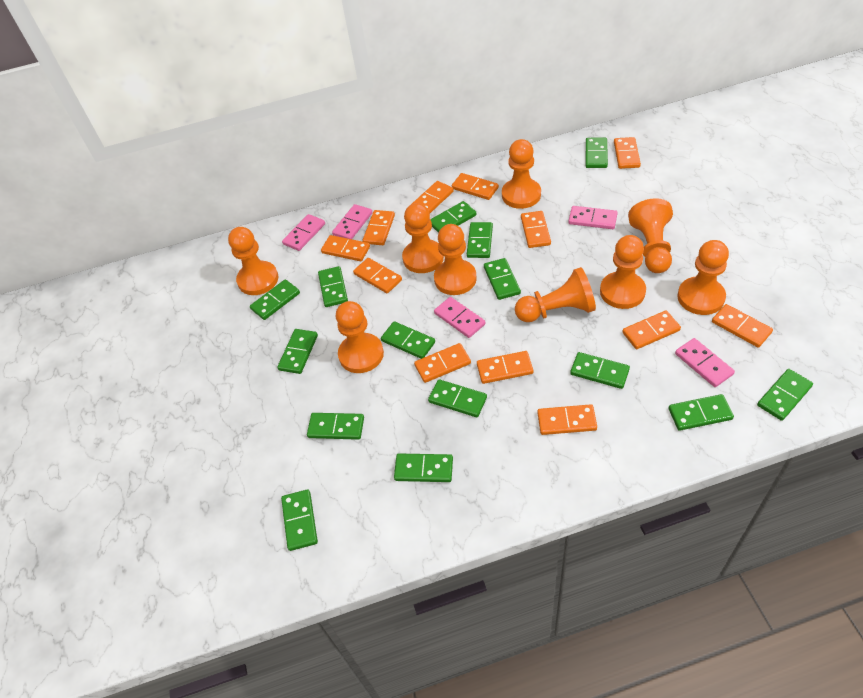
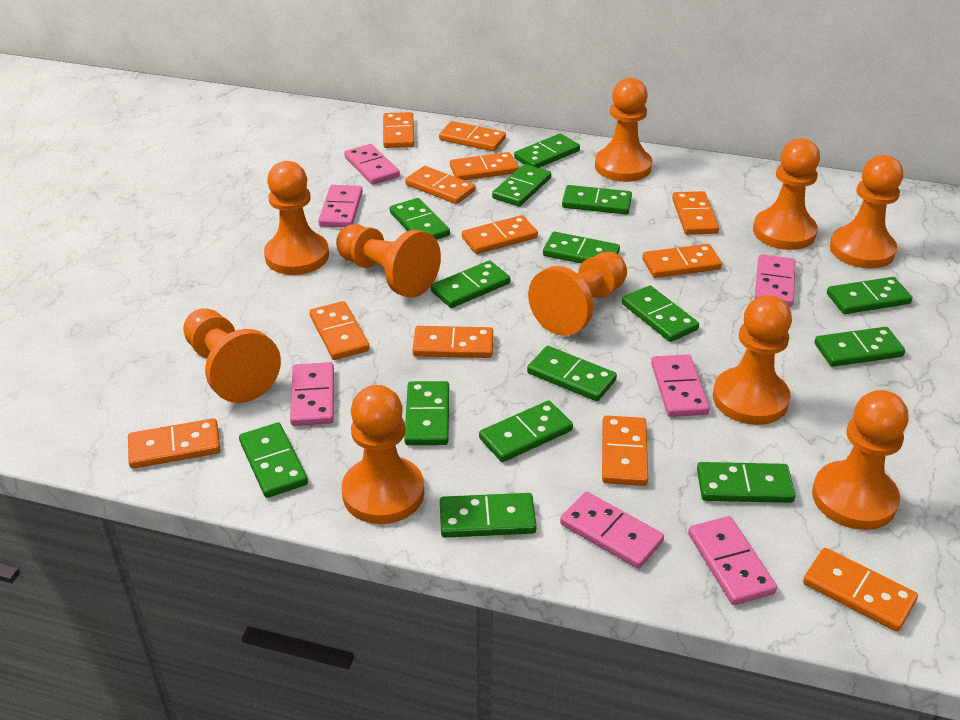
orange pawn: [228,227,279,295] [336,301,384,373] [402,203,444,273] [434,224,477,295] [502,139,541,209] [515,267,596,322] [600,235,646,309] [628,198,673,273] [677,240,729,315] = 9 -> [183,308,281,403] [264,161,329,275] [336,224,441,298] [342,385,424,524] [528,252,627,336] [595,78,652,182] [713,295,792,425] [753,138,820,250] [812,390,909,530] [830,155,903,269] = 10
pink domino: [282,214,325,251] [332,204,372,239] [434,297,486,338] [568,206,618,229] [675,338,735,387] = 5 -> [290,362,334,426] [318,185,363,227] [344,144,400,185] [560,492,664,569] [651,354,710,417] [688,516,777,605] [755,254,795,307] = 7

